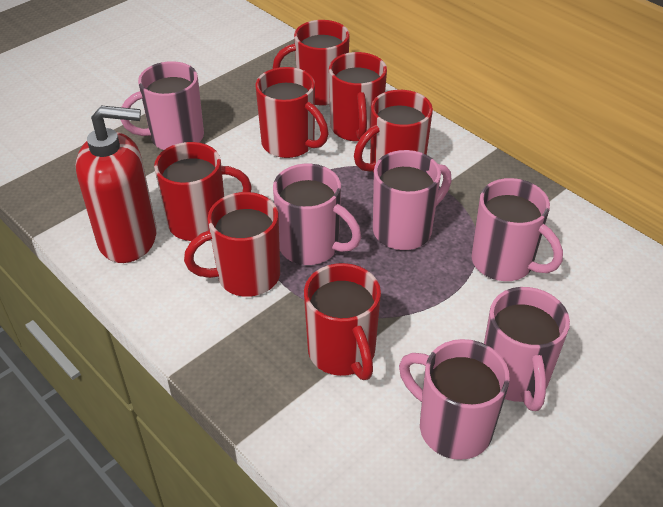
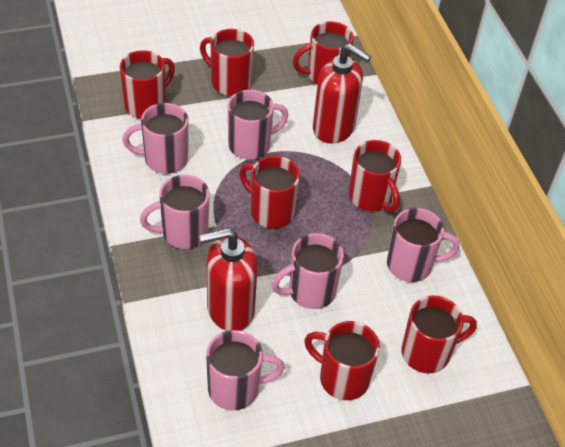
red soap dispenser: [76,106,157,263] = 1 -> [199,228,258,331] [313,44,371,144] = 2

